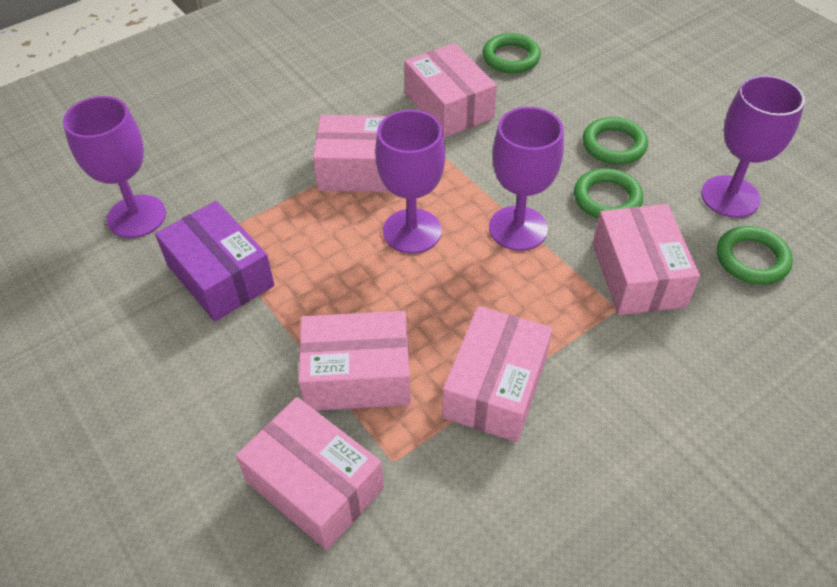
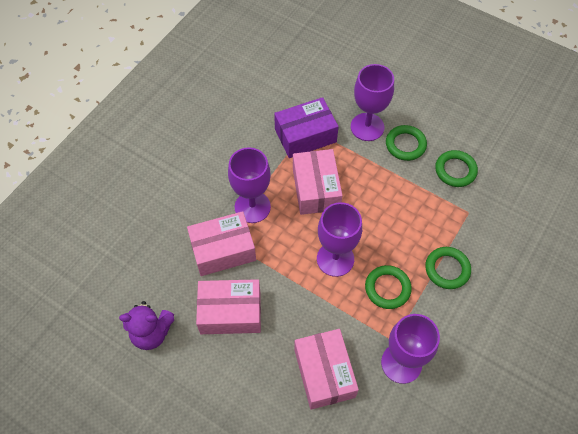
pink box: [236,397,384,550] [299,311,411,411] [313,115,390,192] [404,43,497,138] [442,306,552,442] [593,204,700,315] = 6 -> [187,211,256,276] [196,279,261,334] [293,149,343,215] [294,329,359,410] = 4
purple teddy bear: none = 0 -> [119,301,174,350] = 1

